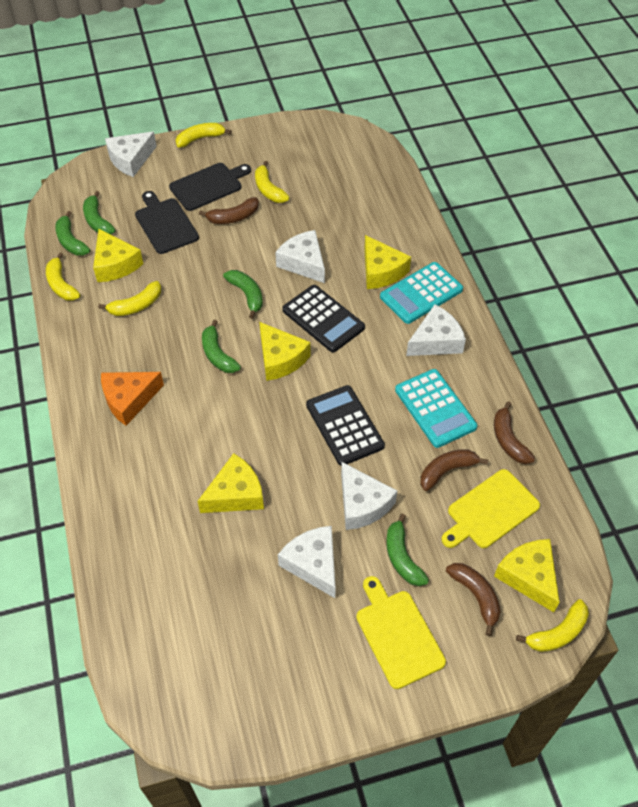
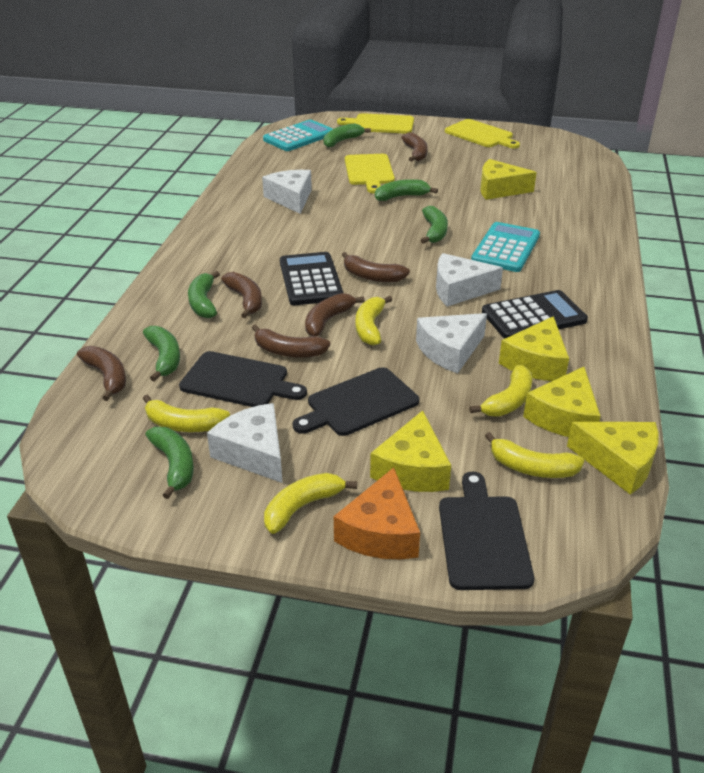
black cutting board: [135,191,199,254] [169,163,251,211] = 2 -> [179,351,307,407] [293,367,419,436] [439,472,534,590] = 3
brown banana: [199,197,259,224] [420,449,488,491] [446,563,501,636] [494,401,535,464] = 4 -> [77,346,126,401] [221,272,262,318] [252,324,330,358] [305,293,365,336] [342,252,410,282] [401,132,428,162] = 6
green banana: [55,211,90,256] [83,191,116,234] [202,320,241,373] [223,270,263,319] [386,514,429,586] = 5 -> [143,326,180,382] [146,427,194,499] [188,271,220,318] [323,123,371,147] [375,179,438,201] [421,206,448,244] = 6
white cheese: [105,132,157,177] [275,230,325,283] [278,526,336,598] [341,462,397,530] [406,305,466,356] = 5 -> [207,403,282,483] [262,170,312,214] [416,313,487,373] [436,253,503,307] = 4
yellow cutting board: [356,576,446,689] [442,469,540,548] = 2 -> [337,113,414,134] [345,154,395,193] [445,119,520,149] = 3

